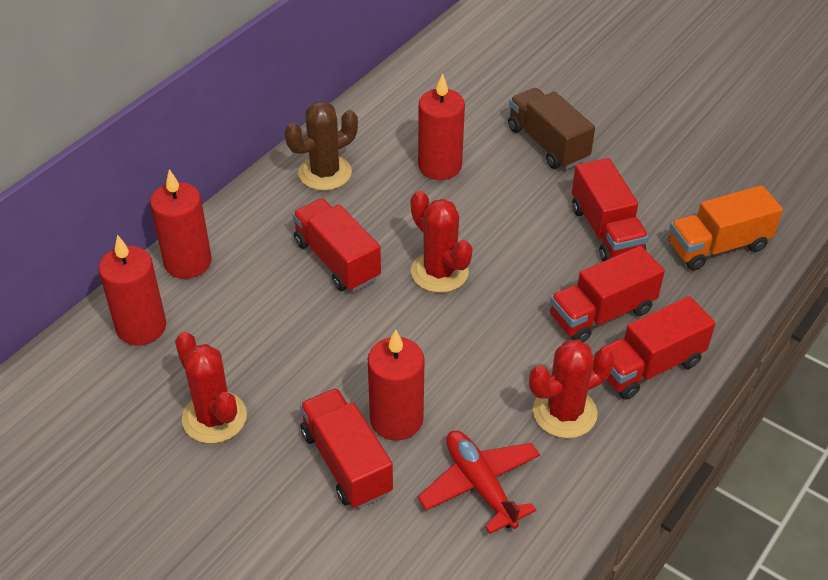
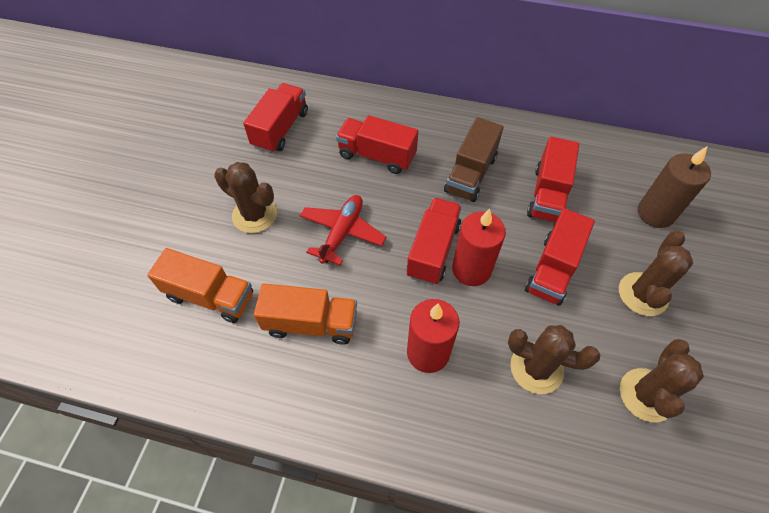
brown cactus: [285,101,358,191] = 1 -> [214,162,277,233] [508,325,600,394] [619,231,693,316] [620,339,704,423] = 4
brown candle: none = 0 -> [638,147,711,228] = 1
orange truck: [669,185,783,270] = 1 -> [147,248,253,323] [254,283,357,345] = 2
red cactus: [175,332,247,444] [411,191,473,293] [529,339,615,438] = 3 -> none = 0
red candle: [99,235,166,345] [150,169,212,279] [368,329,425,441] [418,73,465,180] = 4 -> [407,299,459,373] [452,208,506,286] = 2

